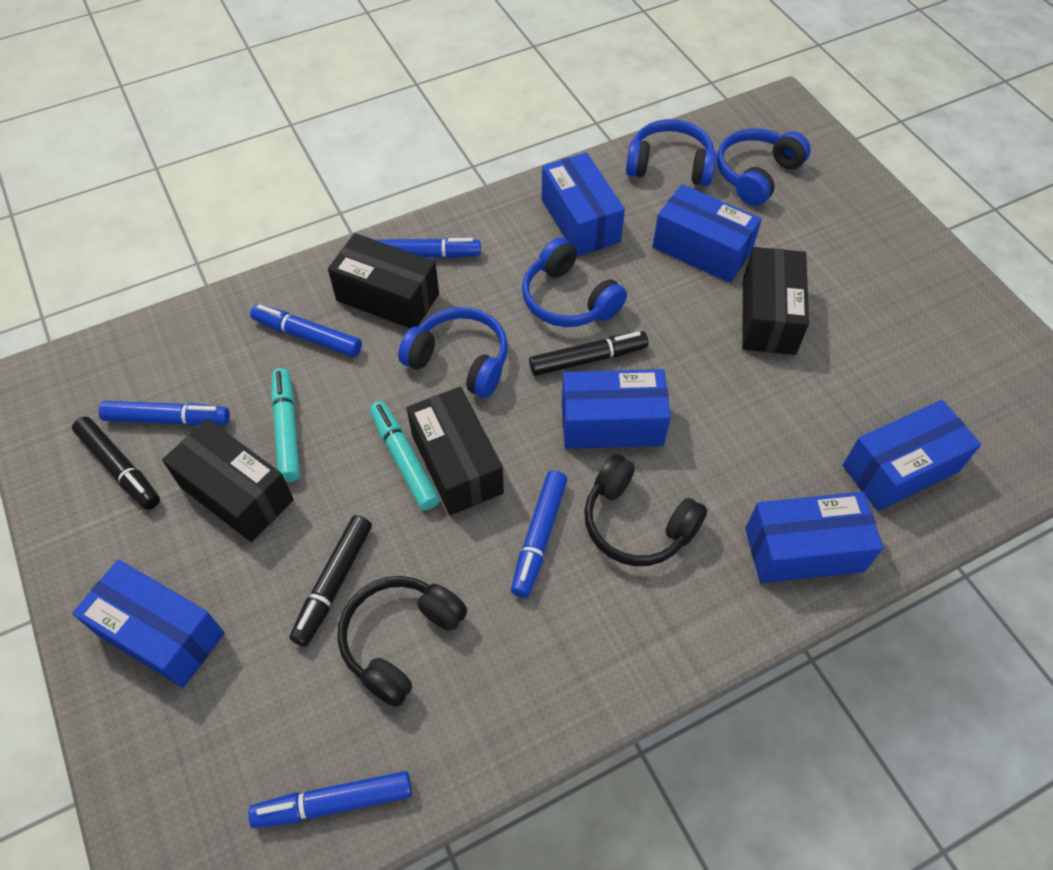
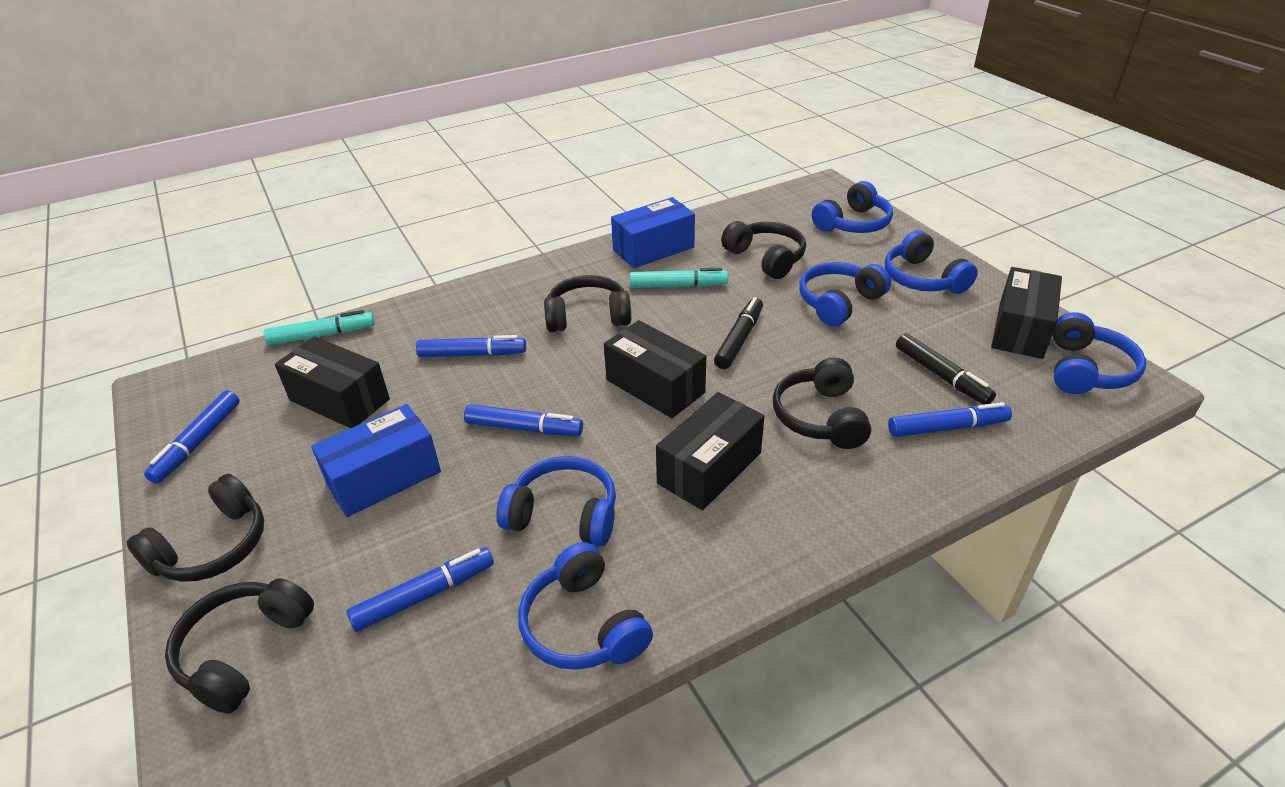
black headphones: [338,576,467,707] [584,454,707,566] = 2 -> [127,474,264,582] [165,579,314,714] [544,275,631,332] [721,221,806,279] [773,357,871,449] = 5
black marker: [72,417,160,510] [290,515,372,647] [529,331,648,376] = 3 -> [714,297,763,369] [896,333,996,405] = 2
blue box: [72,559,225,688] [542,152,625,257] [562,369,671,449] [653,184,762,283] [745,491,883,583] [843,400,981,511] = 6 -> [311,404,441,517] [611,197,695,268] = 2
blue headphones: [398,307,508,398] [522,237,627,327] [626,119,717,186] [717,128,811,206] = 4 -> [496,456,616,547] [518,542,653,670] [799,262,891,326] [812,181,893,233] [885,230,978,294] [1053,312,1146,394] = 6

